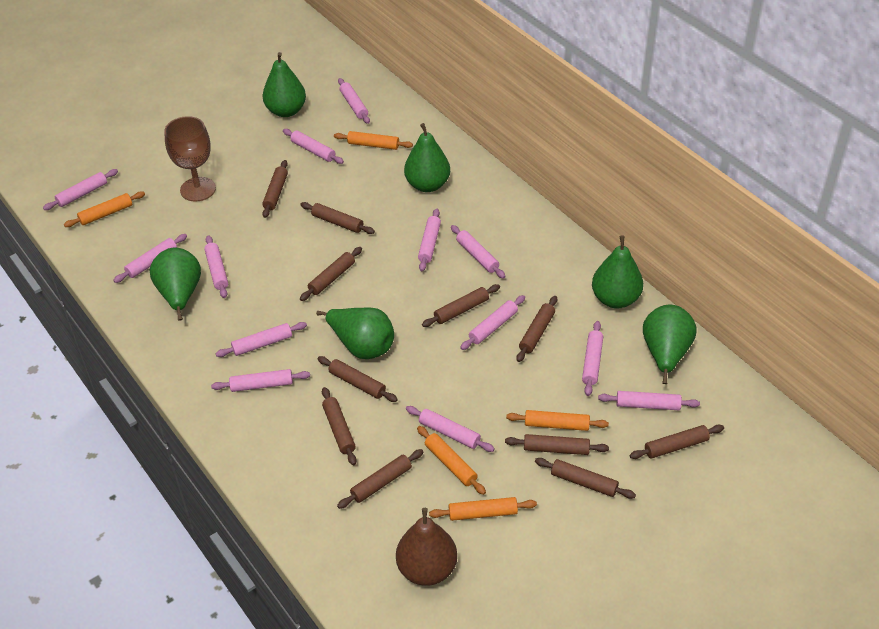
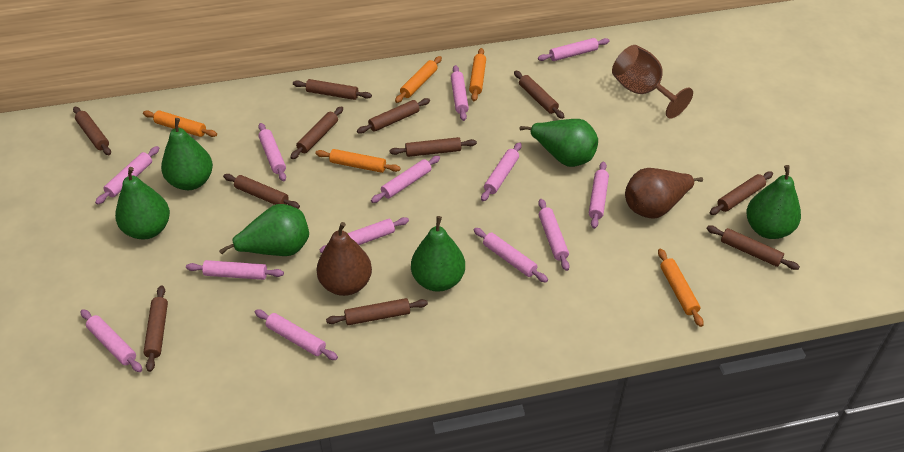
brown pear: [396,508,457,586] = 1 -> [317,222,372,296] [625,168,703,218] = 2

